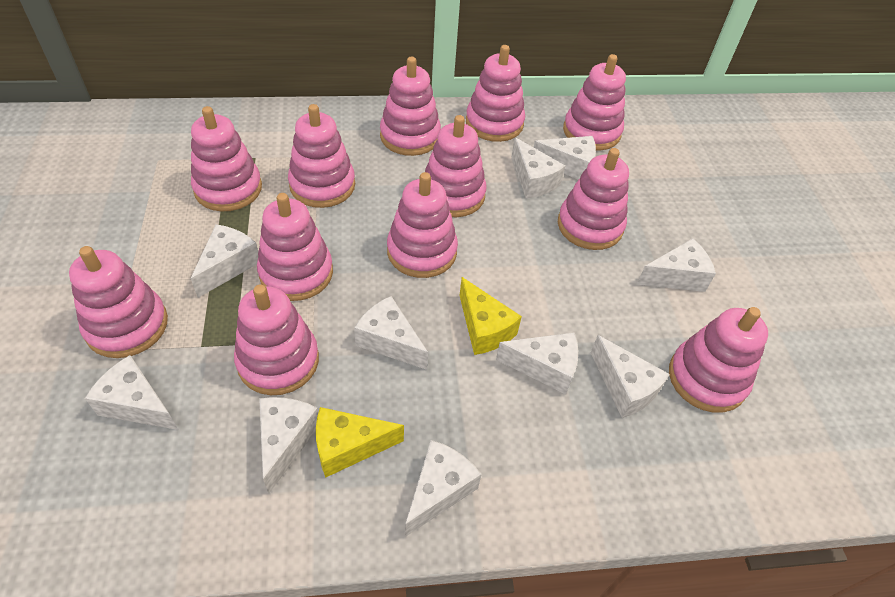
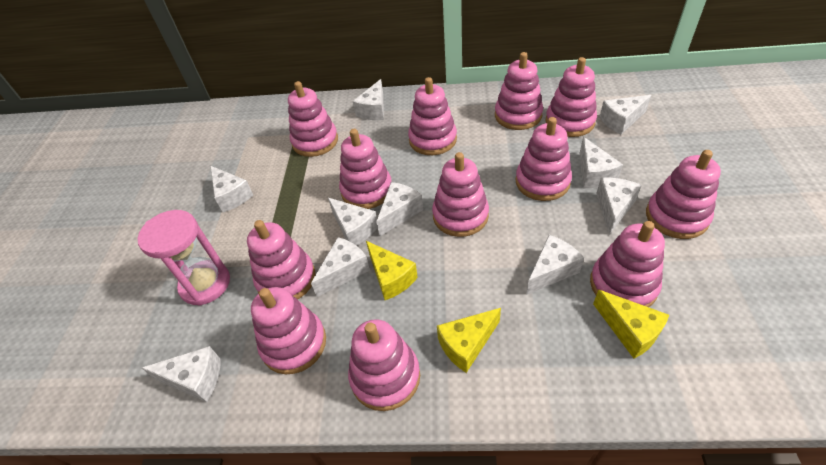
pink hourglass: none = 0 -> [137,210,230,306] = 1
yellow cheese: [316,407,404,478] [459,277,522,355] = 2 -> [366,241,418,300] [437,308,501,373] [593,290,669,359] = 3

